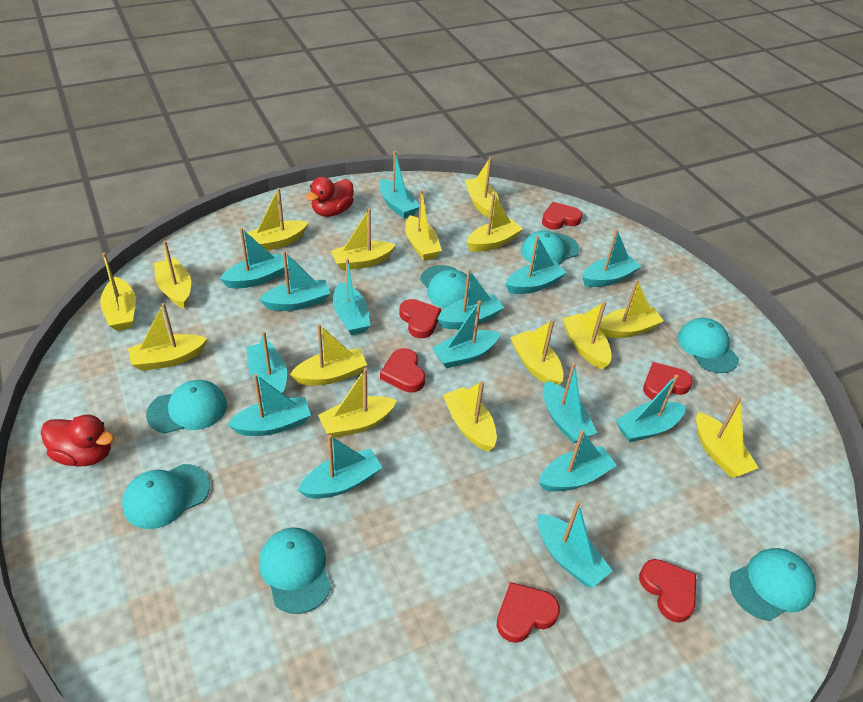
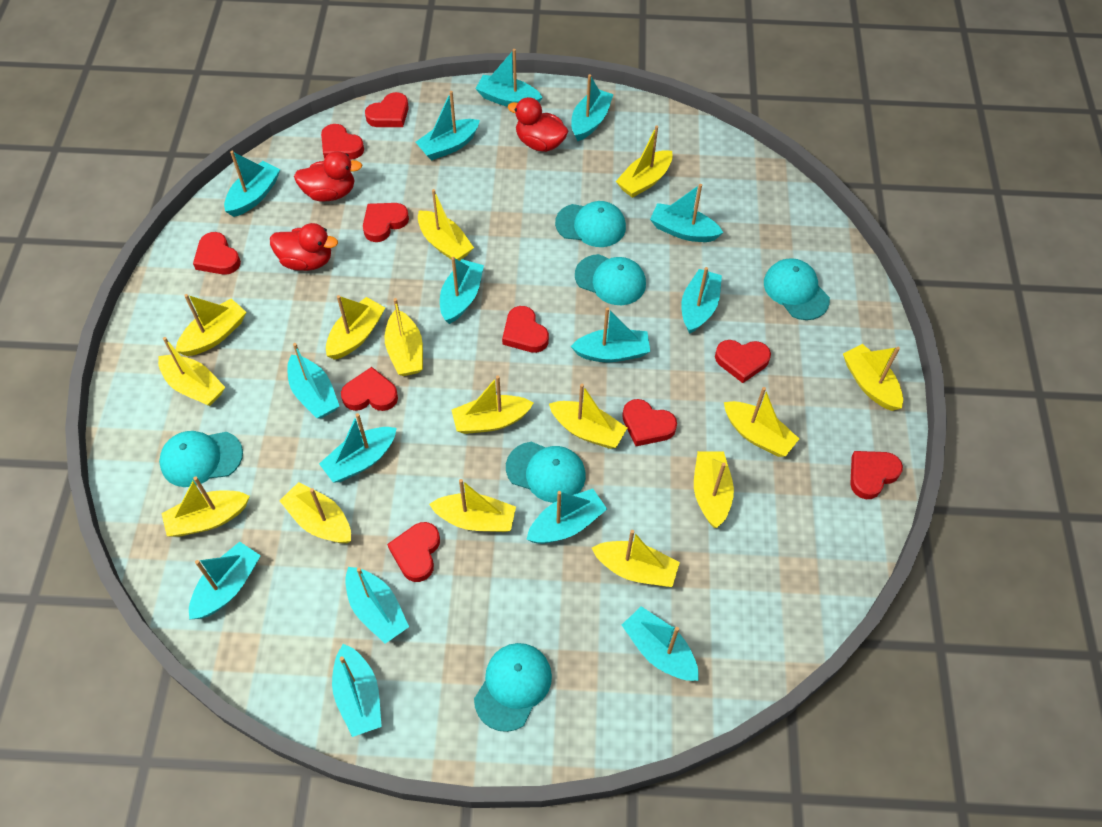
red duck: [41,414,114,466] [306,177,354,217] = 2 -> [270,223,338,271] [294,151,362,202] [508,97,568,152] = 3
red heart: [380,348,425,393] [399,299,441,339] [497,582,560,643] [542,202,582,230] [639,559,696,623] [643,362,693,400] = 6 -> [193,232,241,275] [321,124,364,160] [341,367,398,411] [363,203,409,242] [365,92,409,127] [387,522,440,582] [502,306,549,353] [622,399,677,446] [715,340,771,383] [850,451,903,499] = 10
turquoise cap: [122,464,210,529] [146,380,227,434] [259,528,331,614] [420,265,470,308] [521,231,580,265] [678,318,739,373] [730,548,816,621] = 7 -> [159,431,243,487] [474,643,552,732] [506,442,586,503] [555,201,626,247] [575,254,646,305] [764,258,830,320] = 6

